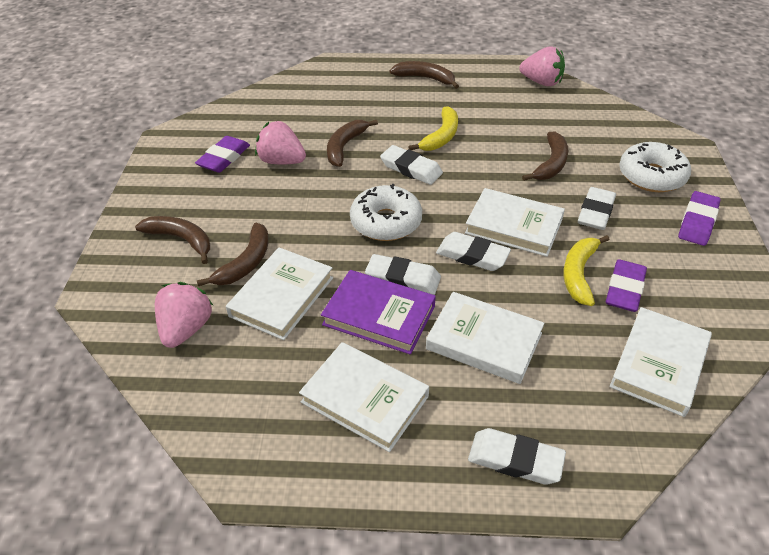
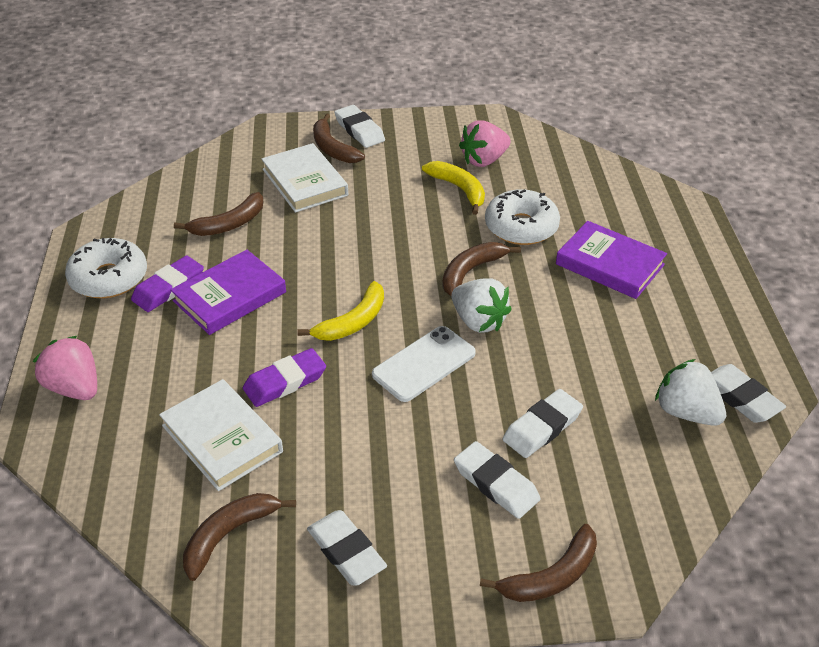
pink strawberry: [155,282,213,348] [255,121,306,165] [519,46,565,86] = 3 -> [33,336,97,400] [459,120,511,167] = 2
purple book: [321,270,436,355] = 1 -> [170,250,286,335] [556,221,667,299] = 2
purple eraser: [195,136,250,173] [606,259,647,312] [678,191,720,246] = 3 -> [131,255,204,312] [243,348,326,407] = 2
white book: [226,247,333,340] [299,342,429,452] [426,292,544,384] [465,188,565,257] [610,307,712,417] = 5 -> [159,379,283,491] [261,143,348,213] = 2
white phone: none = 0 -> [372,326,476,402] = 1
white strawberry: none = 0 -> [451,278,512,333] [655,359,726,426] = 2

